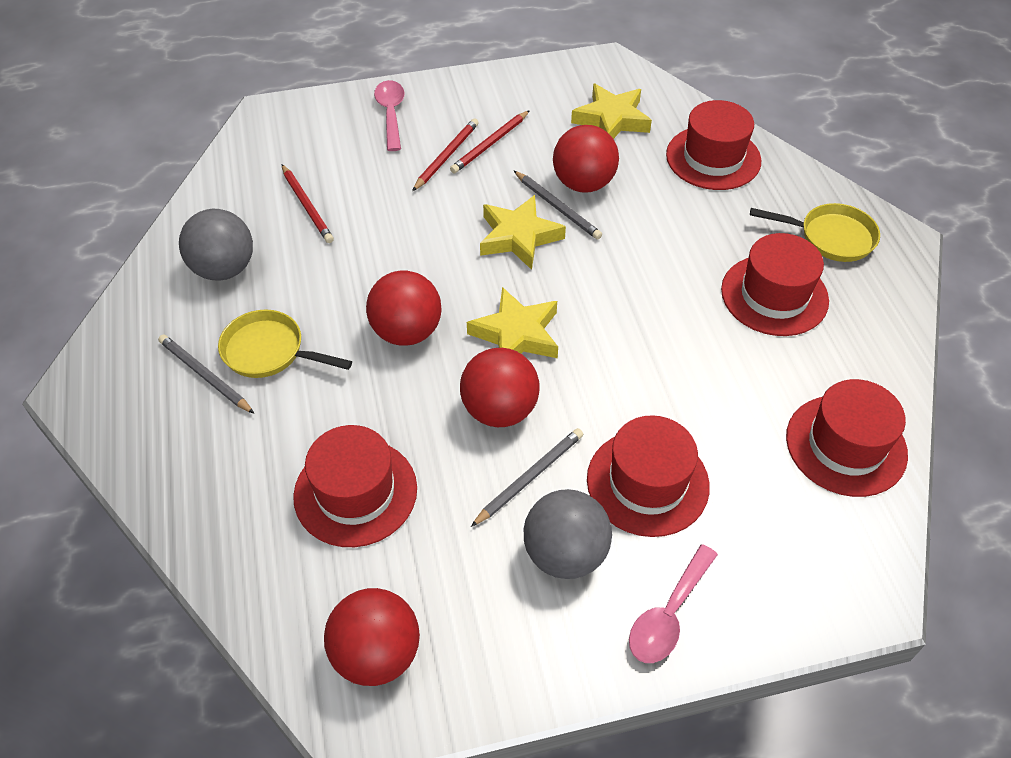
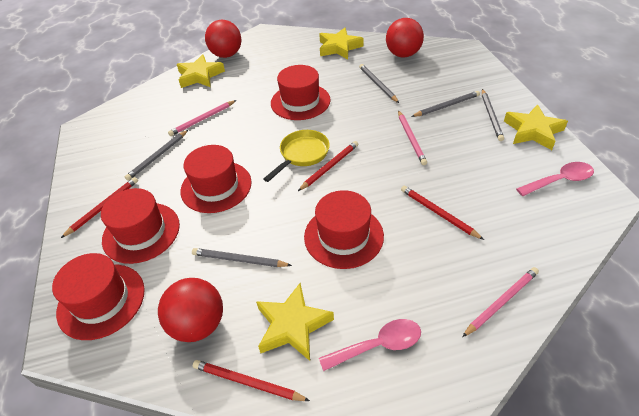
grey ball: [179,209,253,281] [524,489,612,579] = 2 -> none = 0
grey pencil: [158,334,254,414] [471,428,583,527] [514,171,602,240] = 3 -> [125,130,188,181] [192,248,292,267] [359,64,399,103] [411,91,480,117] [482,89,504,141] = 5
pink pencil: none = 0 -> [168,100,236,136] [398,110,427,165] [462,267,539,337] = 3
red ball: [324,588,420,686] [366,270,442,346] [460,348,540,427] [553,125,619,193] = 4 -> [158,278,223,342] [205,20,242,58] [386,18,424,58] = 3
red pencil: [282,164,334,243] [412,118,479,191] [450,110,530,173] = 3 -> [61,177,138,238] [193,360,310,401] [298,141,358,191] [401,186,484,240] = 4
yellow pan: [218,310,352,378] [750,203,880,262] = 2 -> [263,130,330,182] = 1
yellow star: [467,287,558,358] [480,195,566,270] [571,84,652,139] = 3 -> [177,54,225,88] [256,283,334,361] [319,28,364,59] [504,104,568,150] = 4

